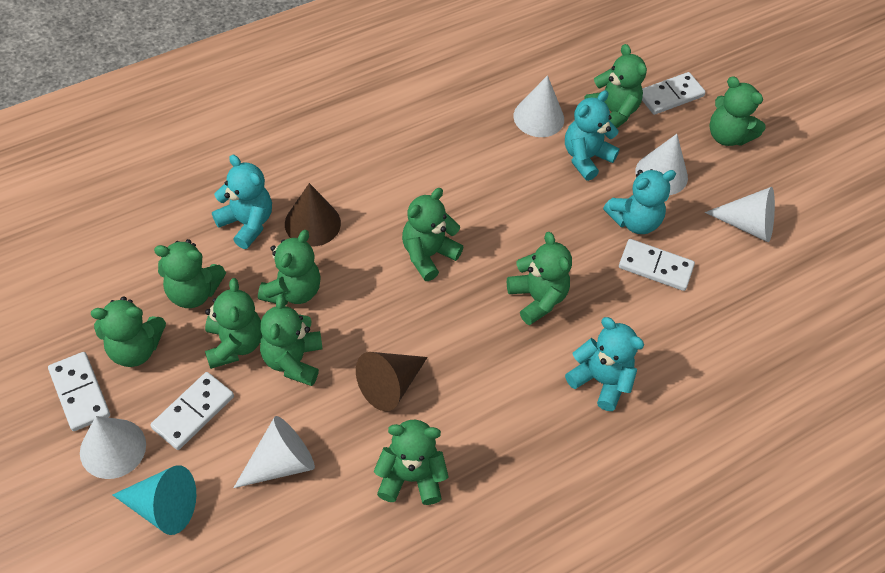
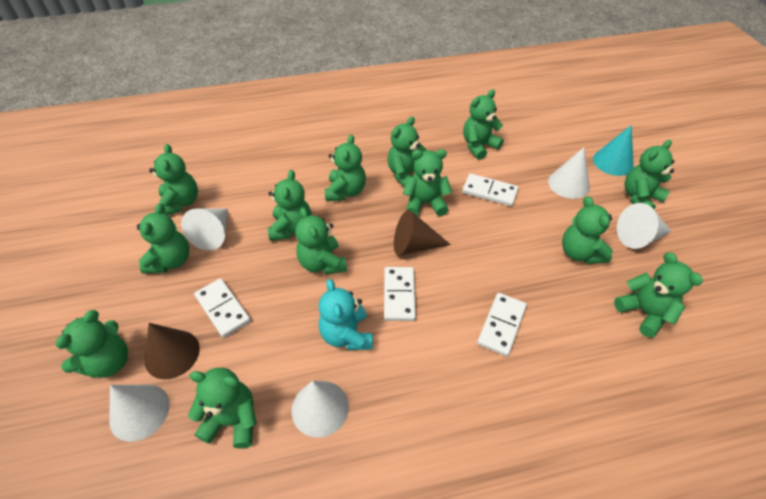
green teddy bear: [91,296,166,367] [154,239,226,308] [205,278,262,369] [258,230,321,306] [260,295,322,386] [374,420,448,505] [402,188,463,281] [507,232,572,325] [584,44,647,128] [709,76,766,146] = 10 -> [56,310,128,378] [137,203,189,274] [149,144,198,215] [188,368,257,449] [268,170,311,241] [295,207,347,274] [325,134,366,201] [387,117,428,187] [403,149,452,216] [463,90,504,160] [562,196,613,264] [614,252,703,338] [625,140,674,209] = 13
turquoise teddy bear: [212,155,272,249] [565,90,620,181] [565,317,644,411] [603,169,676,234] = 4 -> [319,279,373,350] = 1

